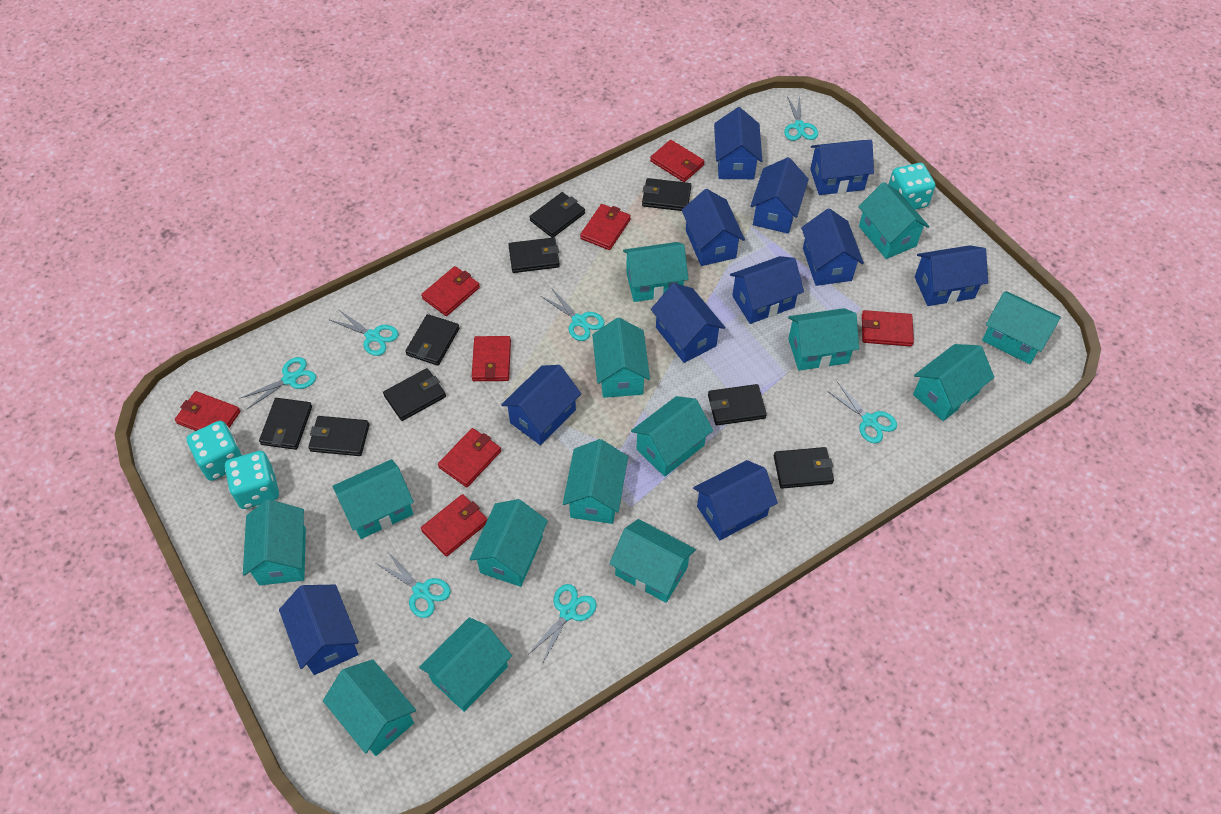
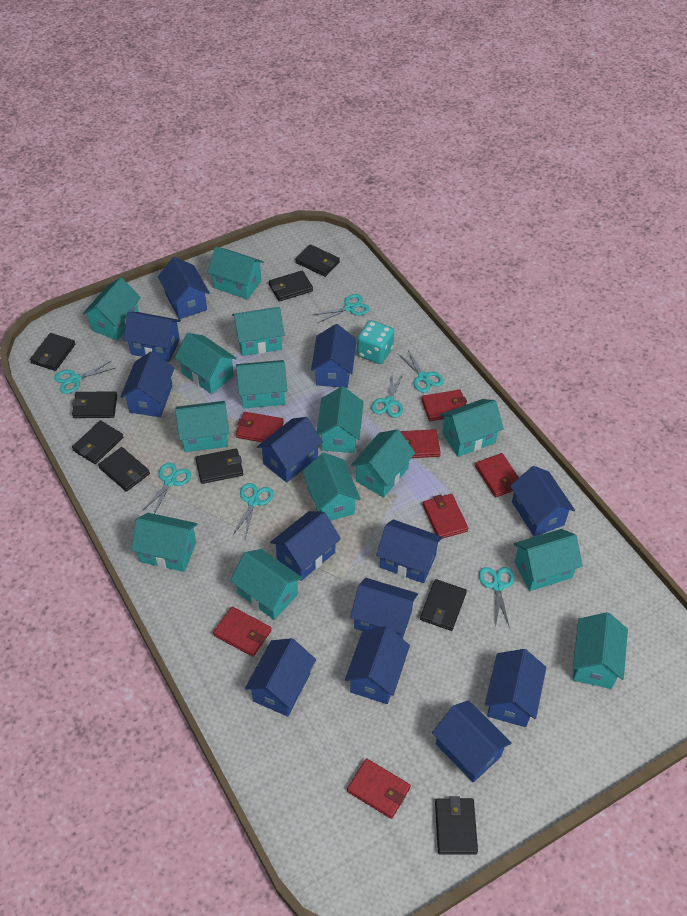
blue house: [279,585,359,675] [501,365,581,445] [651,283,725,363] [682,189,745,266] [693,460,778,540] [714,107,762,179] [730,256,804,324] [750,157,809,234] [801,208,864,286] [810,140,874,195] [915,245,988,306] = 11 -> [121,351,174,417] [123,312,181,362] [158,257,210,319] [245,638,316,717] [257,417,323,483] [270,511,341,581] [311,324,357,388] [345,626,410,704] [350,578,418,639] [376,519,443,583] [432,700,512,783] [485,649,546,727] [510,466,575,537] = 13
red wallet: [175,391,240,431] [421,266,480,316] [421,494,488,557] [438,428,501,487] [472,336,511,381] [580,204,631,250] [650,140,705,182] [862,310,914,347] = 8 -> [213,607,271,657] [236,412,284,442] [347,758,411,819] [400,429,441,458] [421,390,467,421] [423,494,468,539] [475,453,519,498] = 7
turquoise dice: [186,421,243,481] [225,451,279,509] [888,163,936,210] = 3 -> [357,320,394,364] = 1

